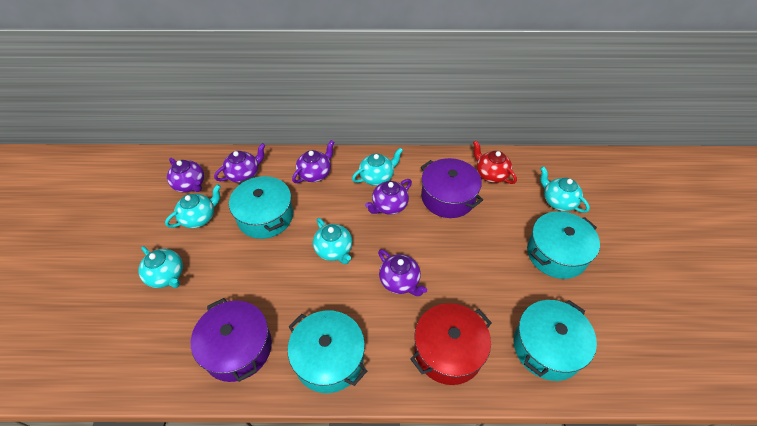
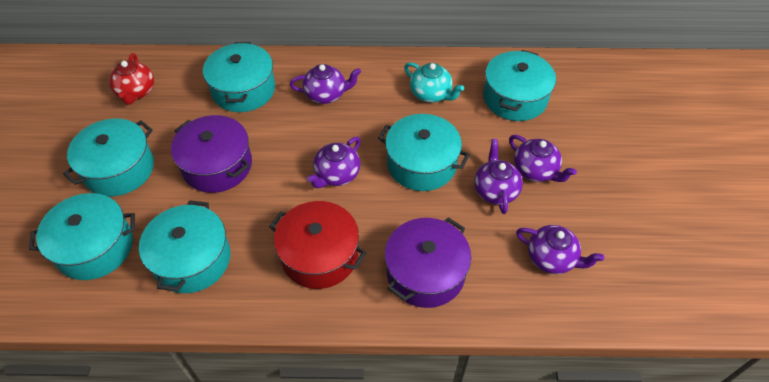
turquoise pot: [229,176,293,239] [288,310,367,393] [513,300,597,381] [527,211,600,279] = 4 -> [29,193,135,280] [63,119,154,197] [139,200,231,293] [203,42,275,112] [378,114,470,191] [483,50,556,121] = 6
turquoise teapot: [138,246,183,288] [165,184,221,228] [313,218,352,264] [352,148,403,186] [540,166,590,213] = 5 -> [404,62,464,103] = 1

